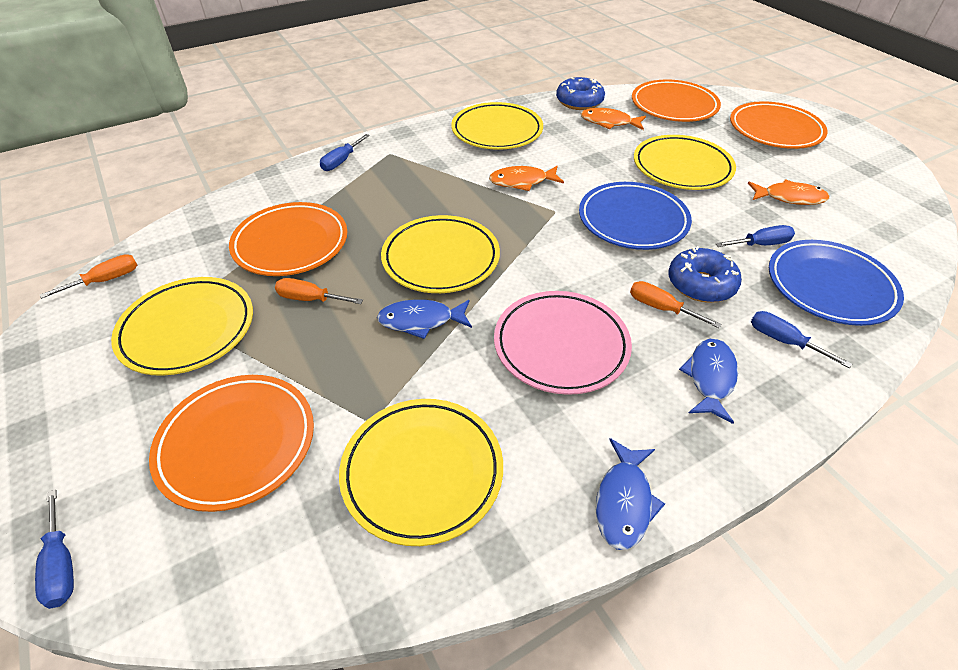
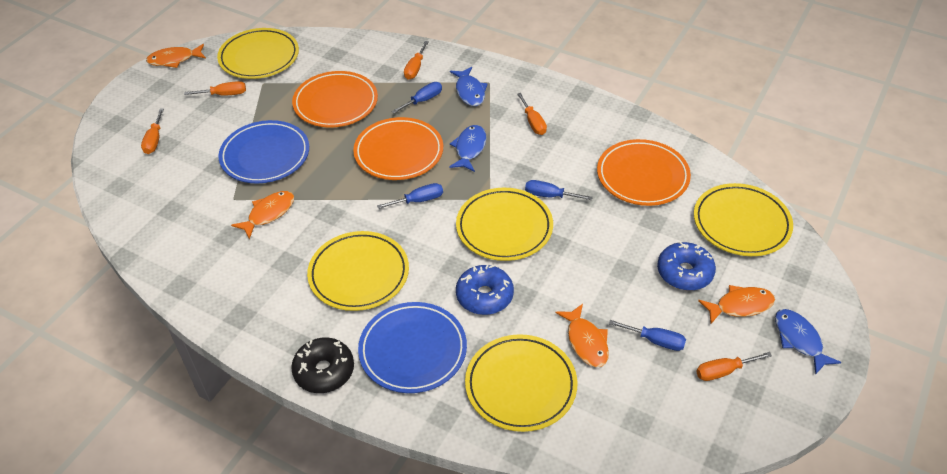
black donut: none = 0 -> [291,338,354,393] = 1
orange fish: [489,166,564,191] [580,108,646,130] [748,179,829,205] = 3 -> [146,44,206,68] [231,191,294,239] [555,304,609,367] [698,285,775,324] = 4
orange plate: [149,375,314,512] [229,202,348,276] [632,80,721,122] [730,101,828,149] = 4 -> [292,71,378,127] [353,117,443,180] [597,139,691,206] = 3
orange screwdriver: [40,254,137,299] [275,278,363,304] [630,281,721,328] = 3 -> [141,109,164,154] [184,81,246,96] [404,41,429,80] [517,93,547,135] [696,352,772,381] = 5
pink plate: [494,291,632,395] = 1 -> none = 0

